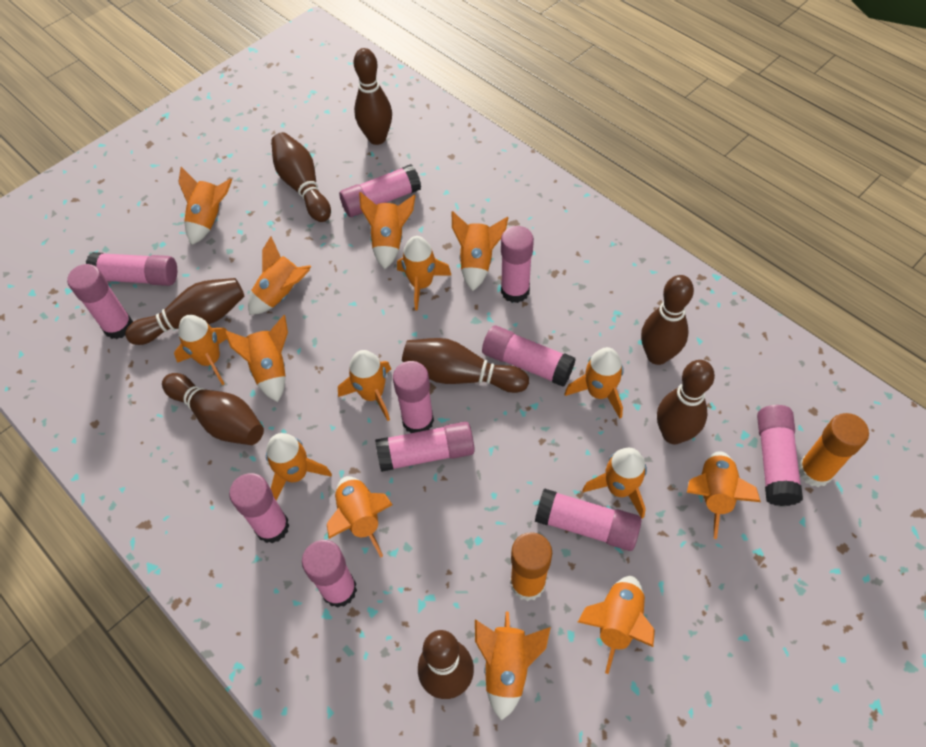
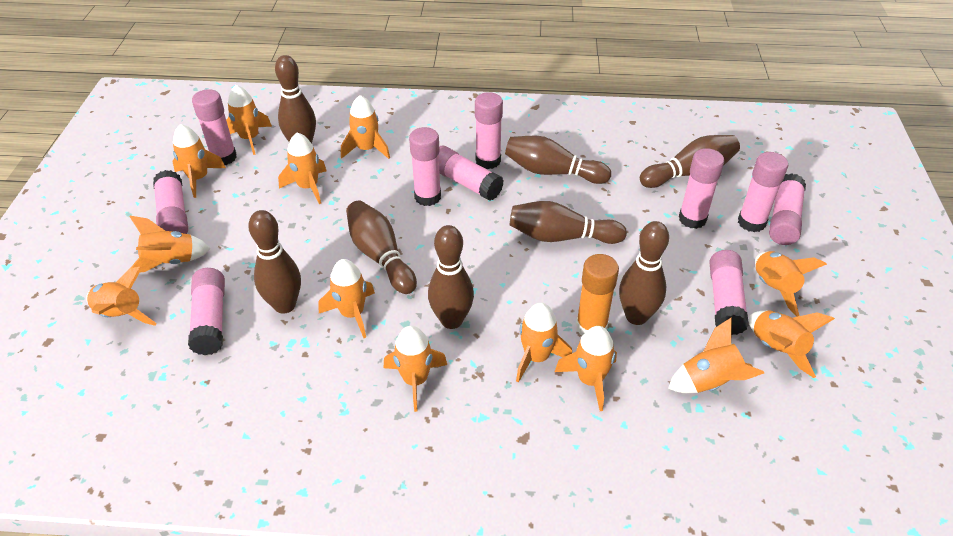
orange glue stick: [510,532,552,601] [798,413,869,487] = 2 -> [576,254,619,335] = 1
orange rocket: [174,315,227,385] [178,167,233,245] [224,315,288,402] [248,236,311,315] [266,433,332,500] [327,476,392,558] [338,350,391,421] [359,192,415,269] [397,236,452,311] [452,211,509,291] [475,612,551,721] [564,347,624,418] [578,576,655,674] [582,448,647,518] [687,451,761,539] = 15 -> [86,267,157,326] [130,216,210,272] [172,124,226,198] [226,85,272,155] [278,133,326,204] [318,259,375,338] [341,95,390,159] [384,326,447,412] [516,303,572,382] [555,326,617,411] [668,317,764,393] [749,310,835,378] [755,251,827,317] = 13
pink glue stick: [67,264,133,339] [86,252,177,286] [229,473,290,543] [302,540,357,608] [339,164,421,217] [375,422,475,472] [393,361,434,433] [482,325,576,387] [501,226,534,303] [535,488,641,551] [757,405,803,506] = 11 -> [153,170,188,234] [188,268,225,355] [192,89,237,165] [409,127,441,206] [439,146,504,201] [475,92,503,169] [679,148,724,229] [709,250,749,335] [738,152,788,232] [769,173,806,245] = 10

